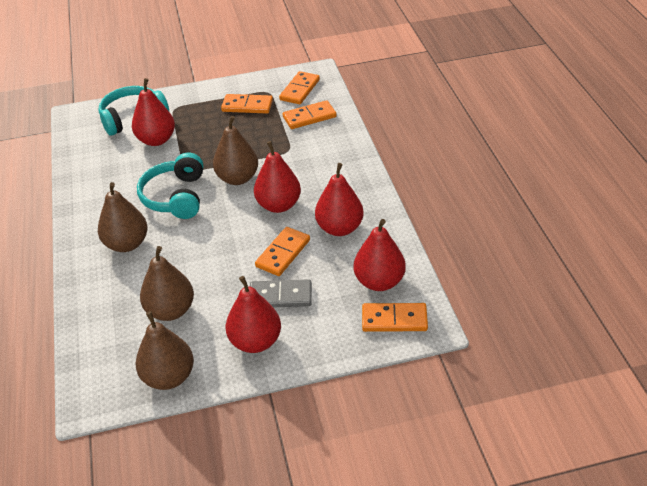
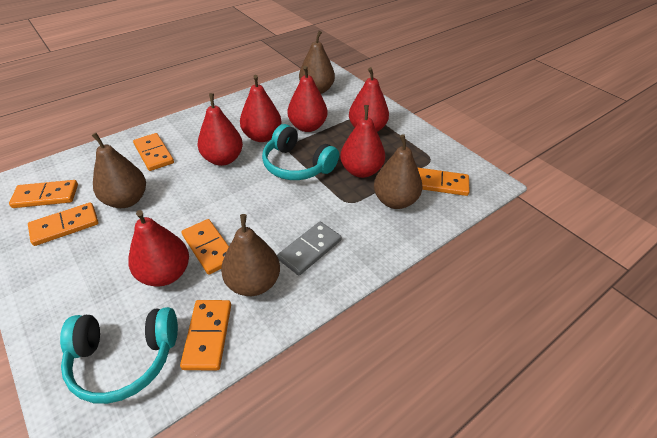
orange domino: [221,94,273,114] [255,227,310,276] [279,71,320,104] [282,100,337,129] [362,303,428,332] = 5 -> [9,180,78,208] [28,202,99,246] [133,133,174,171] [180,300,231,370] [182,219,229,275] [417,167,470,196] = 6
red pear: [132,78,175,146] [226,276,281,353] [254,141,301,213] [315,163,364,236] [353,219,406,291] = 5 -> [129,210,189,287] [198,93,243,166] [240,75,282,142] [288,66,328,132] [340,105,385,178] [349,67,389,132] = 6

